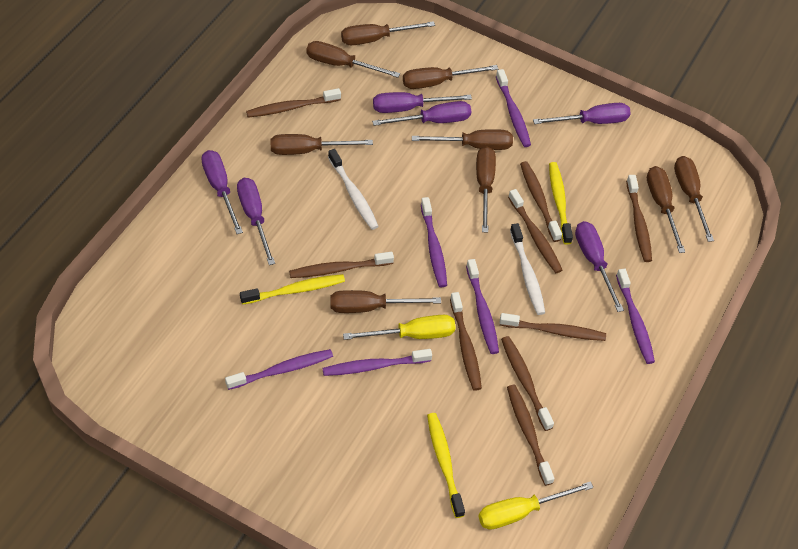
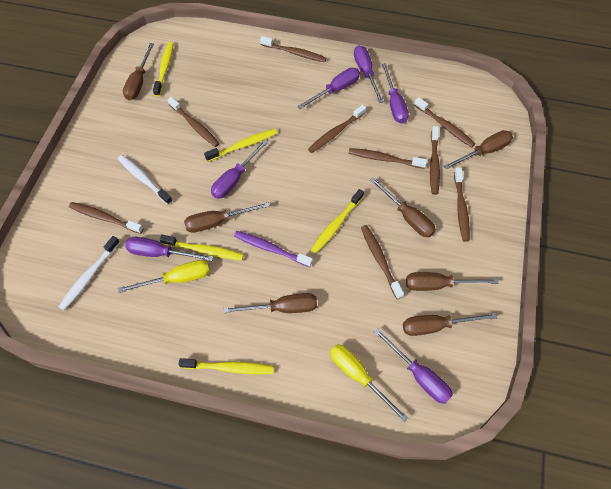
brown screwdriver: [270,134,373,155] [306,41,400,78] [330,290,441,313] [341,21,435,45] [403,65,498,89] [412,129,513,150] [476,146,496,233] [647,166,685,253] [674,156,714,242] = 9 -> [123,43,154,101] [184,202,270,233] [223,293,317,313] [370,177,436,238] [403,313,497,336] [406,272,499,291] [444,130,513,170] = 7
purple toothbrush: [225,349,333,390] [322,349,432,376] [421,197,447,287] [466,259,499,354] [496,69,531,147] [616,269,655,364] = 6 -> [234,231,313,267] = 1
yellow toothbrush: [240,274,345,305] [427,413,465,518] [549,162,573,244] = 3 -> [153,42,174,97] [160,235,244,261] [178,358,274,374] [204,129,277,162] [311,189,364,253] = 5

